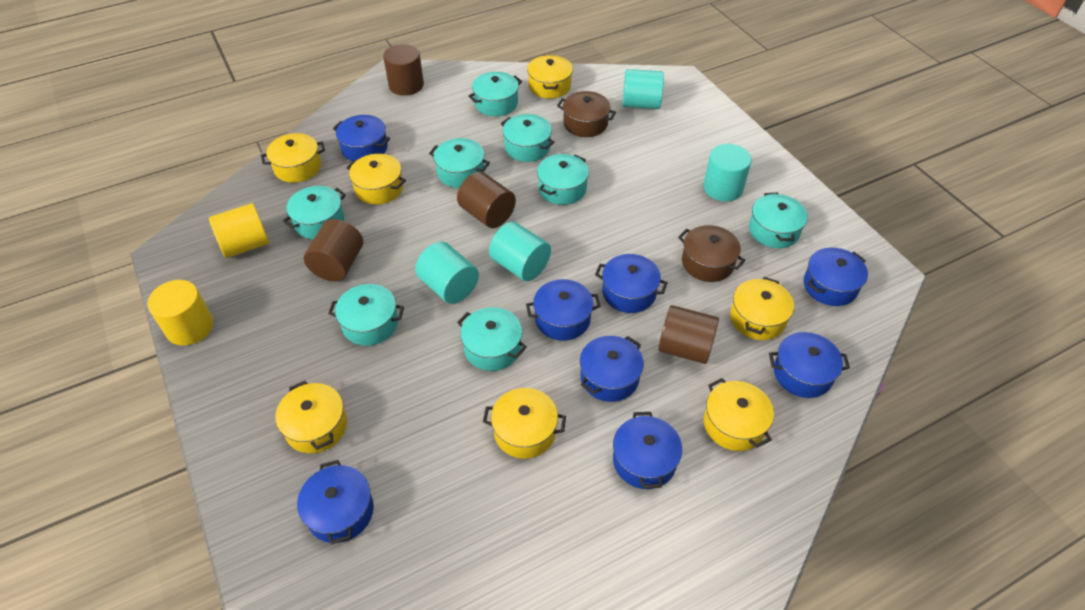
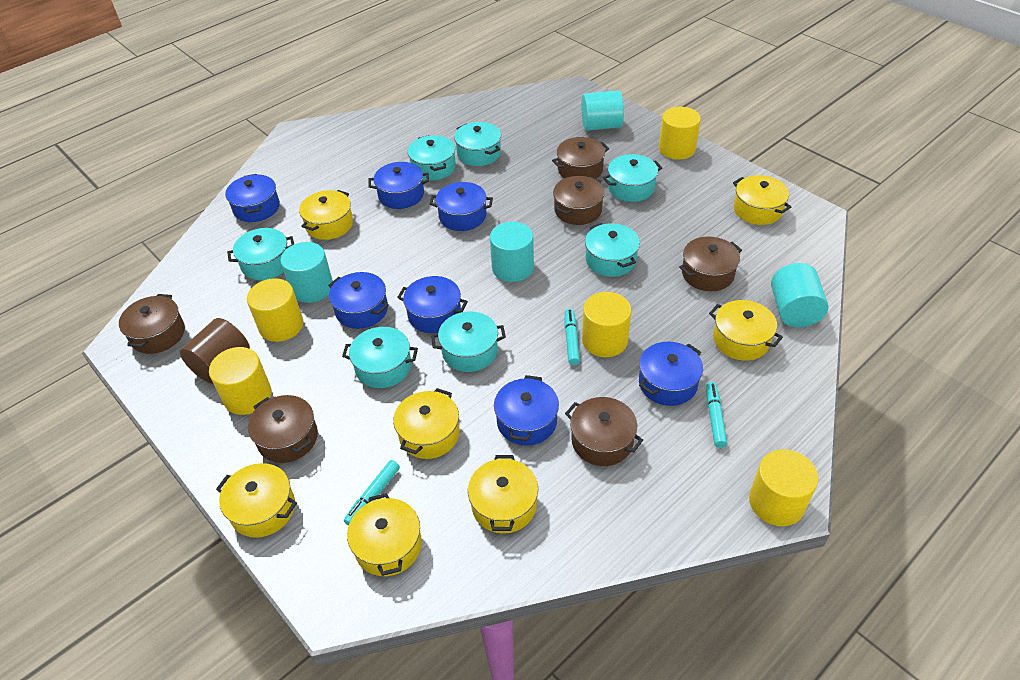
blue pot: [297,460,374,544] [333,115,390,161] [526,279,601,341] [580,336,644,402] [595,254,668,313] [613,412,682,489] [769,332,850,398] [804,248,868,306] = 8 -> [225,174,280,222] [328,272,389,329] [368,162,429,209] [397,276,468,333] [430,182,493,231] [494,375,559,446] [639,342,703,406] = 7
brown cylinder: [304,219,363,281] [383,44,424,96] [457,172,516,228] [658,305,719,364] = 4 -> [180,318,250,384] = 1
brown pot: [557,91,616,137] [678,225,746,282] = 2 -> [119,294,185,354] [248,395,318,463] [552,137,609,179] [553,176,605,225] [565,397,643,466] [679,237,742,291] = 6
turquoise marker: none = 0 -> [344,460,400,526] [564,309,580,365] [706,382,727,448] = 3
turquoise pot: [283,186,346,239] [328,284,404,346] [429,138,490,188] [457,307,527,371] [468,72,522,116] [501,114,555,162] [537,154,589,205] [749,193,808,248] = 8 -> [227,228,294,280] [342,327,418,388] [407,135,456,181] [431,311,506,372] [454,122,501,166] [585,223,640,277] [603,154,662,202] = 7
yellow cylinder: [148,280,213,346] [209,203,269,258] = 2 -> [209,347,272,415] [247,278,303,342] [582,292,631,357] [659,107,701,160] [749,449,818,526] = 5

